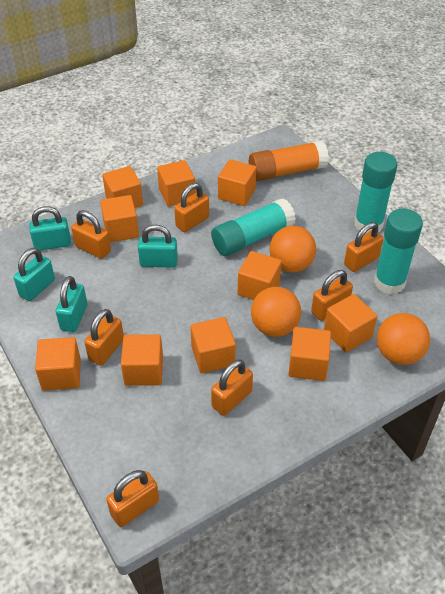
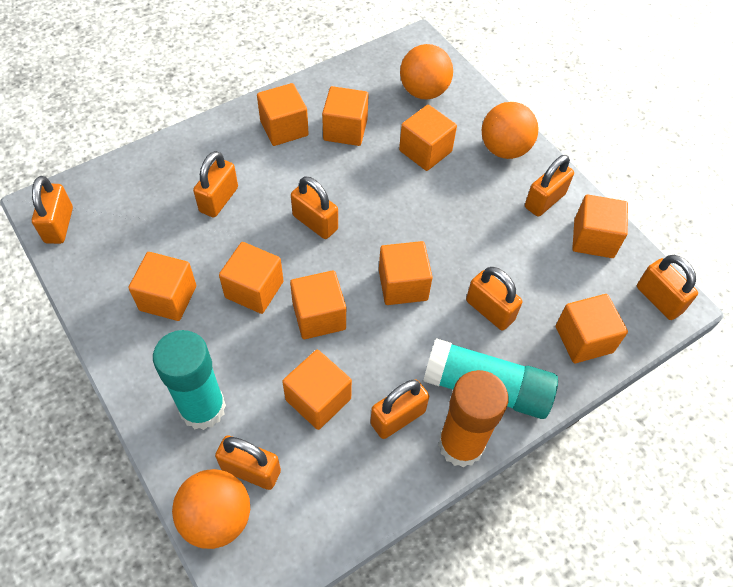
orange padlock: [71,210,111,259] [84,309,124,366] [106,470,159,527] [174,183,209,232] [211,359,253,416] [311,270,353,321] [344,222,383,272] = 7 -> [32,176,73,244] [193,151,238,217] [215,435,281,490] [291,176,338,239] [370,379,429,439] [466,267,522,330] [525,155,574,217] [637,255,698,320] = 8
turquoise glue stick: [211,198,296,256] [354,152,397,234] [374,208,423,294] = 3 -> [153,330,226,430] [423,338,558,419] = 2
turquoise padlock: [13,248,55,301] [29,206,71,250] [56,276,87,332] [138,224,178,268] = 4 -> none = 0

